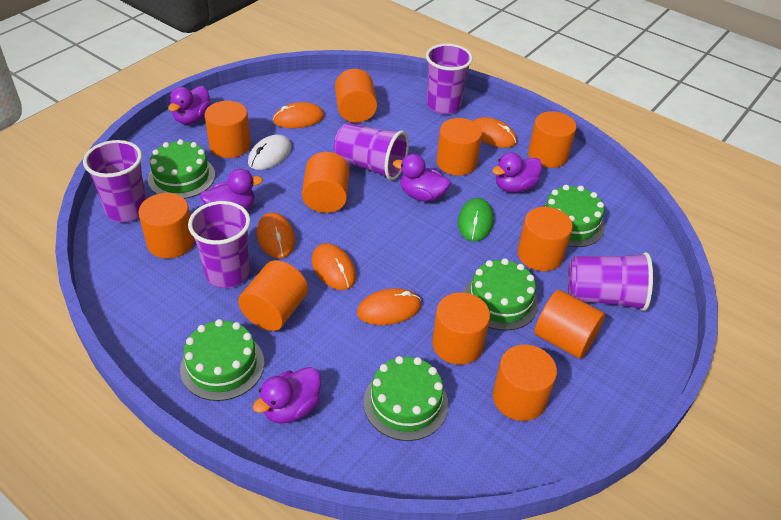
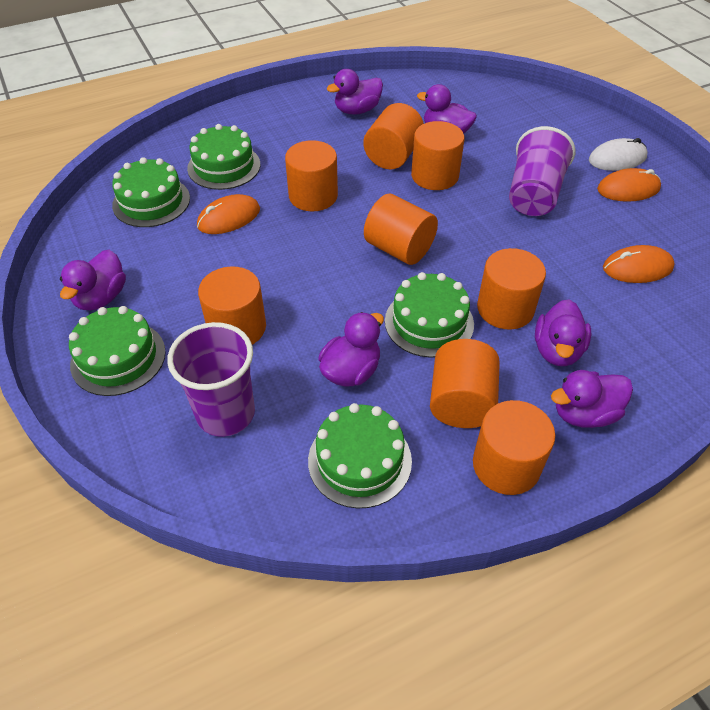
green mouse: [458,198,494,242] = 1 -> none = 0
orange cylinder: [138,193,195,259] [204,101,251,158] [238,260,308,331] [302,152,350,213] [335,69,377,123] [432,292,490,365] [437,118,482,176] [493,345,557,421] [517,207,573,271] [528,111,577,168] [534,290,605,359] = 11 -> [198,266,266,345] [285,140,338,212] [363,103,424,169] [364,194,438,265] [411,121,464,190] [430,339,500,428] [473,400,555,495] [477,248,546,330] = 8
orange mouse: [257,212,295,258] [273,102,324,128] [312,243,356,290] [357,288,421,325] [473,117,517,148] = 5 -> [197,194,260,234] [597,168,661,202] [603,245,675,283] = 3
purple cup: [83,140,147,222] [188,201,250,288] [334,123,409,180] [426,43,473,114] [568,252,653,311] = 5 -> [168,322,255,437] [509,126,575,216] = 2
purple duck: [168,86,212,125] [200,169,263,210] [253,367,321,424] [393,154,450,202] [492,152,542,193] = 5 -> [60,250,126,310] [318,312,384,387] [327,69,383,115] [417,84,477,134] [535,299,591,366] [551,370,633,428] = 6

